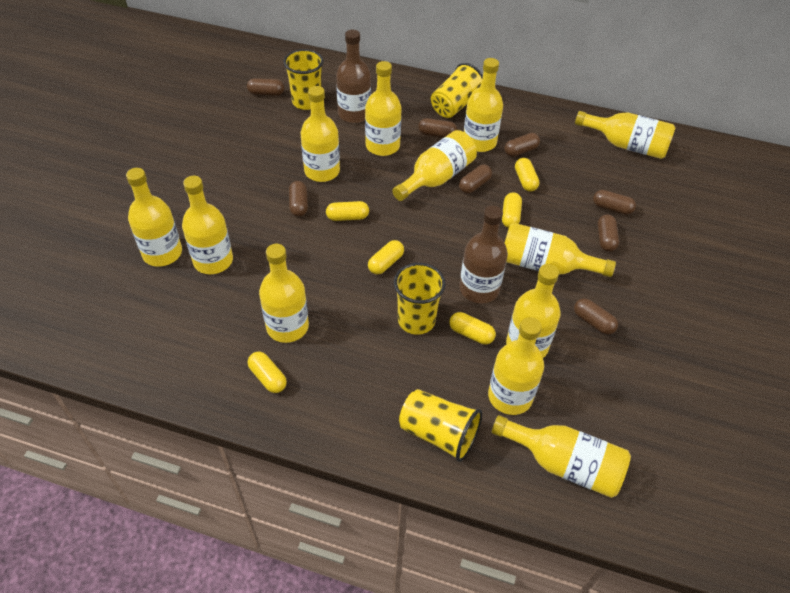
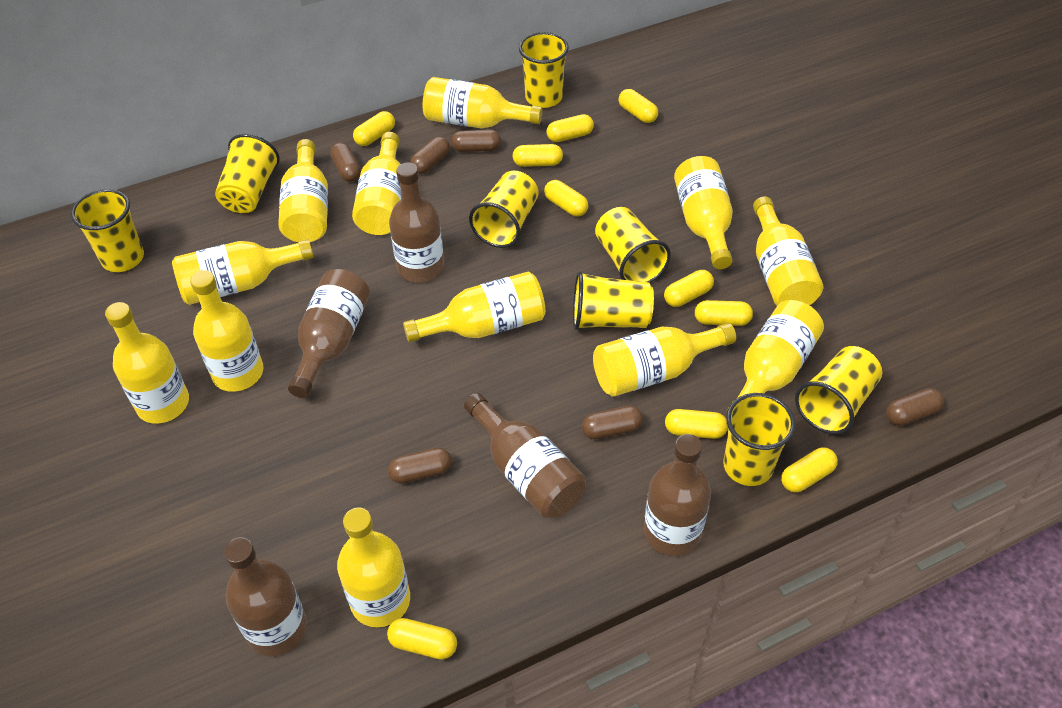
brown bottle: [336,30,371,123] [460,205,508,303] = 2 -> [224,537,307,656] [288,269,370,398] [389,162,444,283] [464,393,586,518] [643,434,711,556] = 5
brown capsule: [247,78,284,96] [289,181,308,217] [418,118,457,138] [459,165,492,194] [504,133,540,157] [574,298,618,335] [593,190,636,215] [598,215,619,252] = 8 -> [330,143,361,182] [388,447,452,484] [410,137,450,174] [451,129,501,152] [582,405,643,440] [886,388,944,426] = 6
yellow capsule: [248,352,287,393] [326,201,369,221] [368,240,404,275] [449,312,496,345] [502,192,522,228] [515,158,539,191] = 6 -> [353,111,395,146] [387,618,457,660] [513,144,563,167] [544,180,588,217] [546,114,594,142] [619,89,658,123] [664,270,714,307] [665,409,728,439] [695,300,753,326] [781,448,838,493] = 10
yellow cup: [283,49,323,110] [394,263,446,335] [399,389,482,462] [431,63,483,118] = 4 -> [71,189,144,272] [215,134,280,213] [469,171,538,248] [519,32,569,108] [573,271,654,330] [595,207,671,283] [723,393,796,486] [795,346,882,435] = 8

